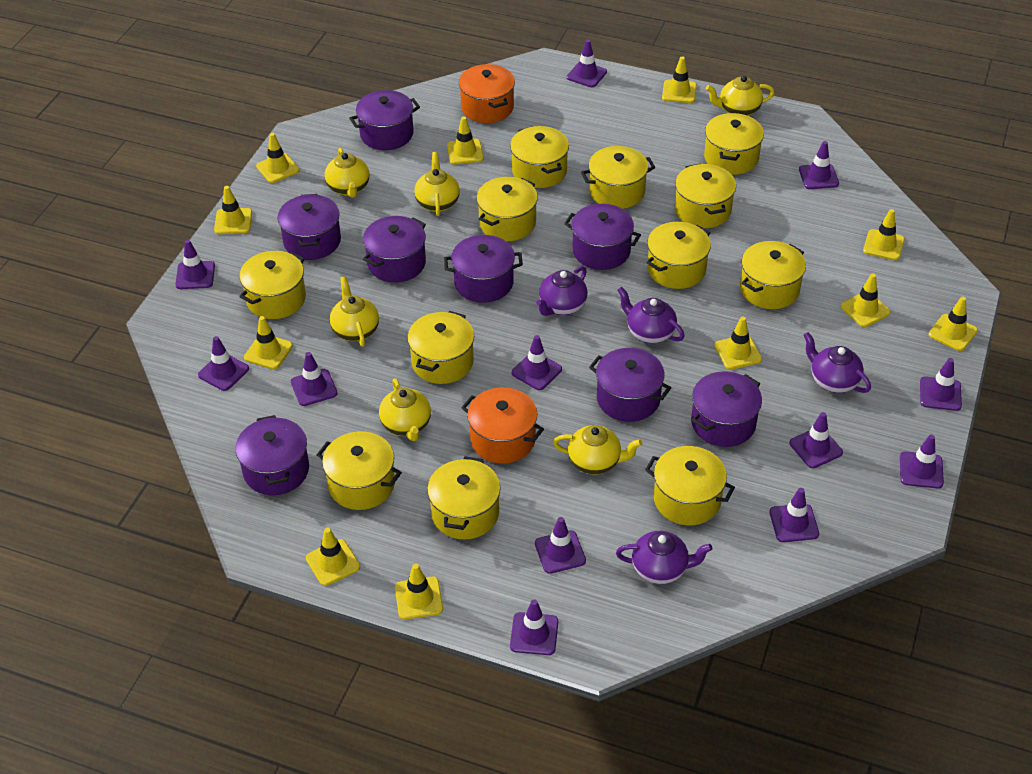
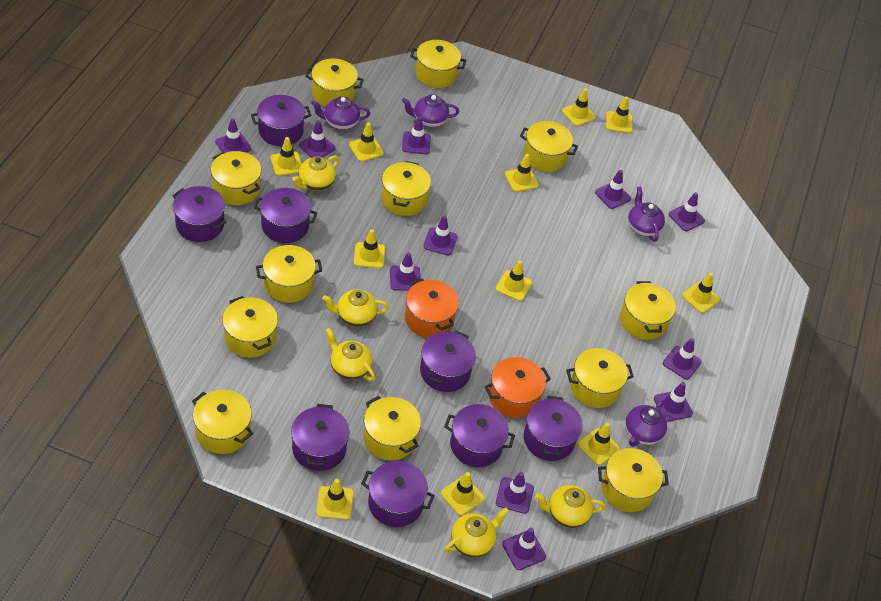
purple traffic cone: [175,240,215,289] [198,336,249,391] [291,352,338,406] [510,600,558,655] [512,335,562,390] [535,517,586,574] [567,40,607,87] [769,488,819,542] [789,412,843,468] [799,141,839,189] [900,435,944,489] [920,358,962,411] = 12 -> [215,118,251,153] [299,120,336,158] [390,252,421,291] [402,117,431,154] [423,216,457,256] [496,472,534,514] [502,528,546,570] [595,170,631,209] [654,382,693,422] [663,338,702,379] [669,192,705,231] = 11
yellow teapot: [325,148,370,198] [330,276,379,347] [379,378,431,441] [414,152,460,216] [553,425,642,474] [706,76,774,116] = 6 -> [292,155,339,191] [322,289,389,327] [326,328,375,381] [444,508,509,557] [535,485,606,528] = 5

